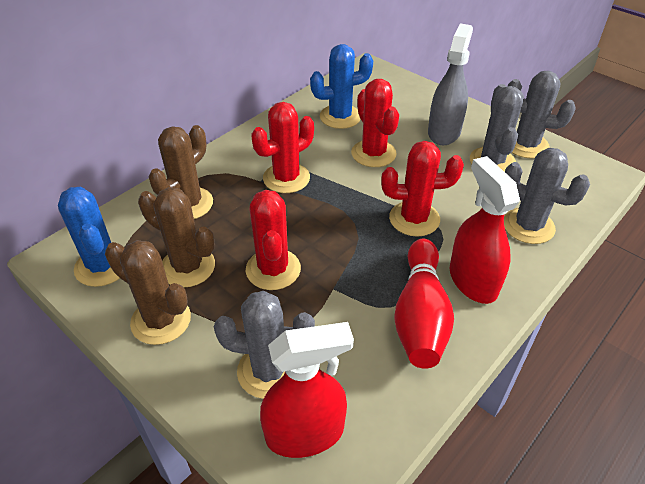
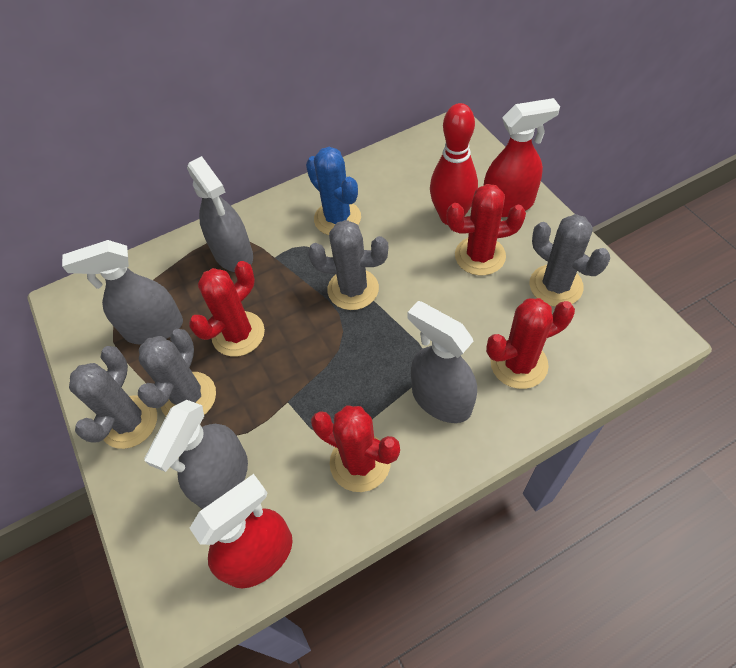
blue cactus: [58,187,120,287] [310,44,373,129] = 2 -> [306,147,361,235] = 1
brown cactus: [105,240,191,345] [138,187,215,288] [149,125,213,219] = 3 -> none = 0
grey spray bottle: [428,23,473,145] = 1 -> [62,240,183,345] [144,400,248,509] [187,156,253,272] [408,301,477,423] = 4

